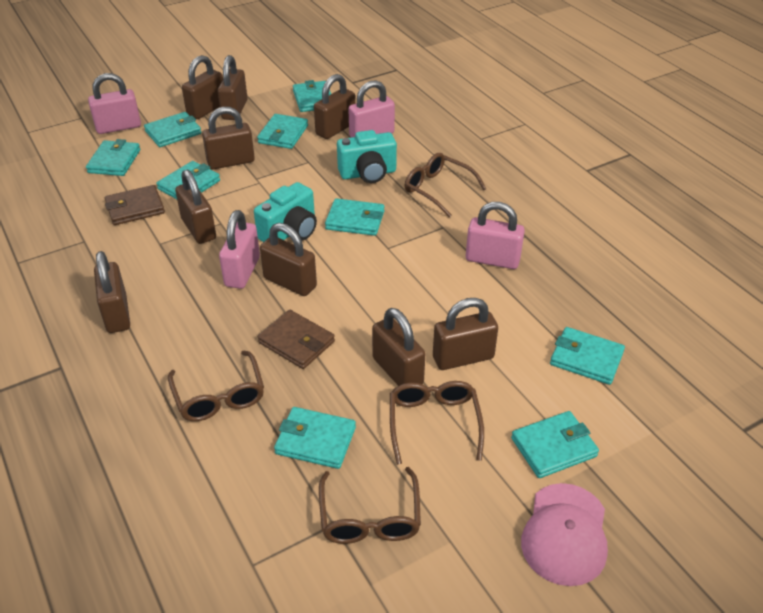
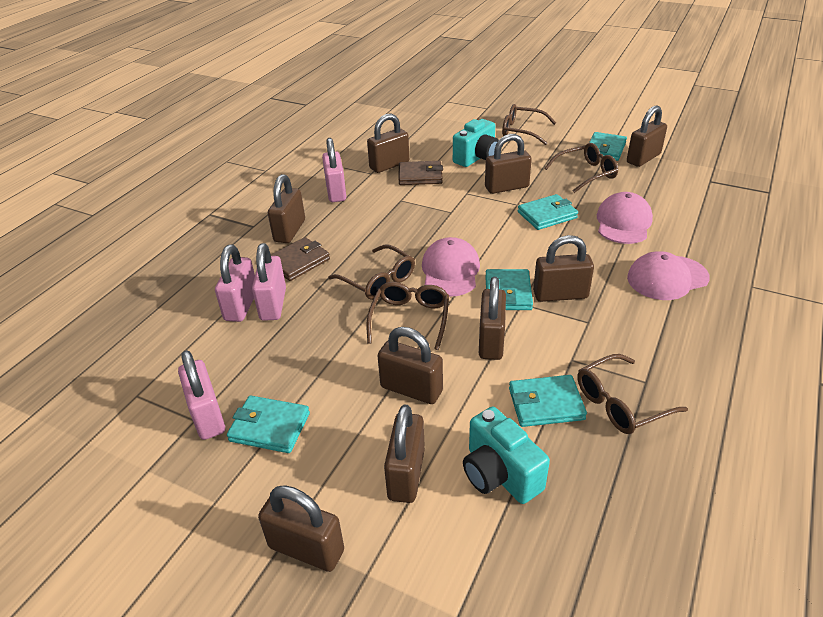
brown glasses: [168,351,264,421] [319,467,421,544] [390,381,484,465] [404,153,486,218] = 4 -> [328,245,415,300] [367,282,449,350] [502,104,556,145] [545,143,618,193] [577,354,688,434] = 5
pink cap: [521,483,608,586] = 1 -> [422,237,480,297] [597,192,653,244] [627,251,710,300] = 3
turquoise wallet: [86,139,140,176] [144,112,201,147] [156,161,220,199] [257,114,308,149] [274,407,356,469] [293,80,331,112] [325,198,385,236] [511,411,599,478] [550,327,625,385] = 9 -> [227,396,310,453] [485,269,533,310] [509,375,587,427] [518,194,578,230] [589,132,627,161] = 5

